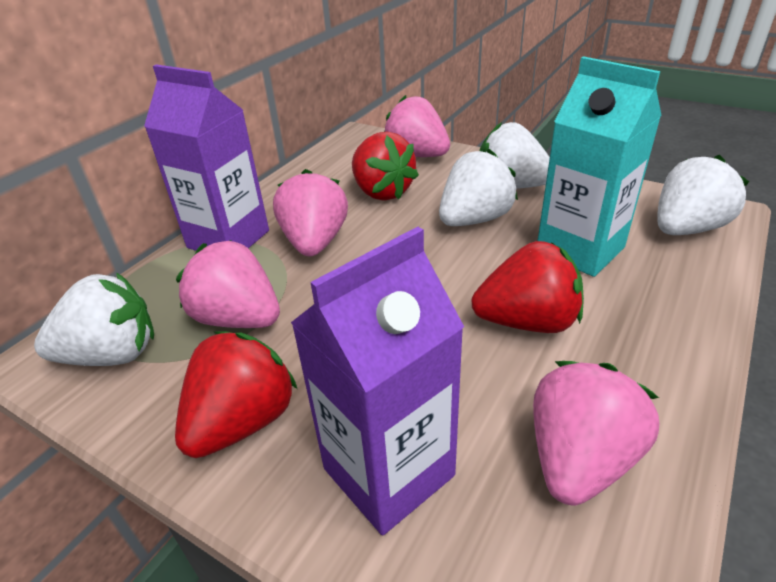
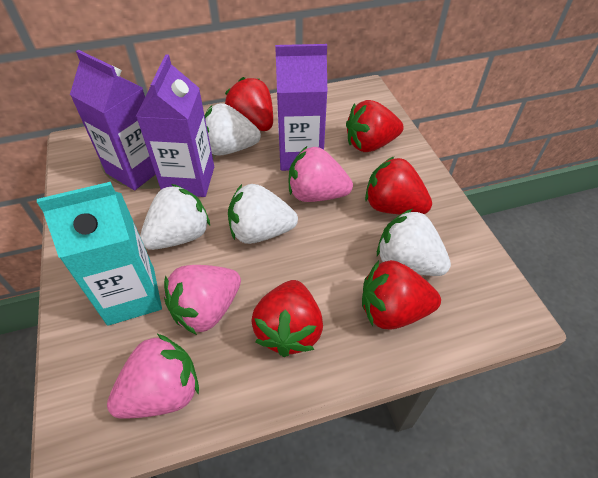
pink strawberry: [176,240,280,328] [273,169,348,256] [384,95,450,157] [533,361,659,506] = 4 -> [107,334,199,418] [164,265,241,335] [288,146,353,202] = 3
purple carton: [144,65,269,251] [291,227,464,535] = 2 -> [70,50,156,190] [136,54,214,197] [275,44,327,171] = 3
red strawberry: [175,331,297,458] [352,132,419,201] [471,241,584,333] = 3 -> [225,77,273,131] [251,280,323,357] [346,100,404,152] [362,260,441,329] [365,157,432,215] = 5

